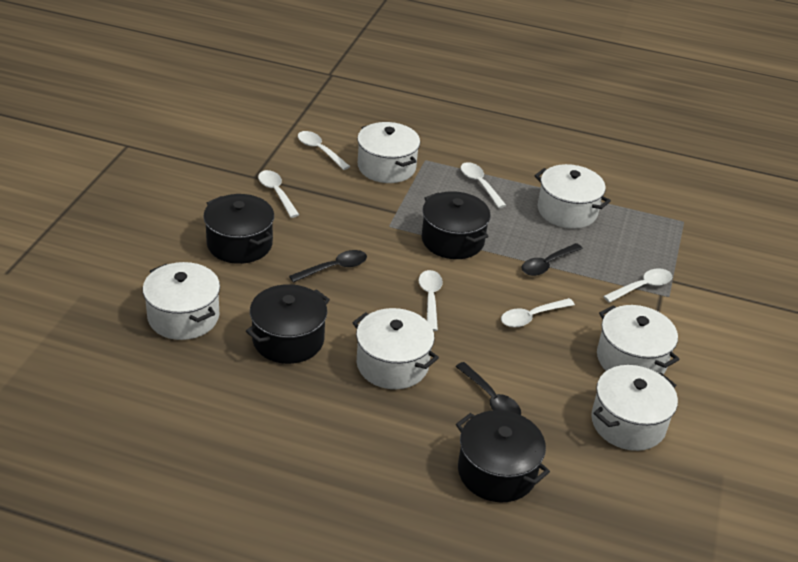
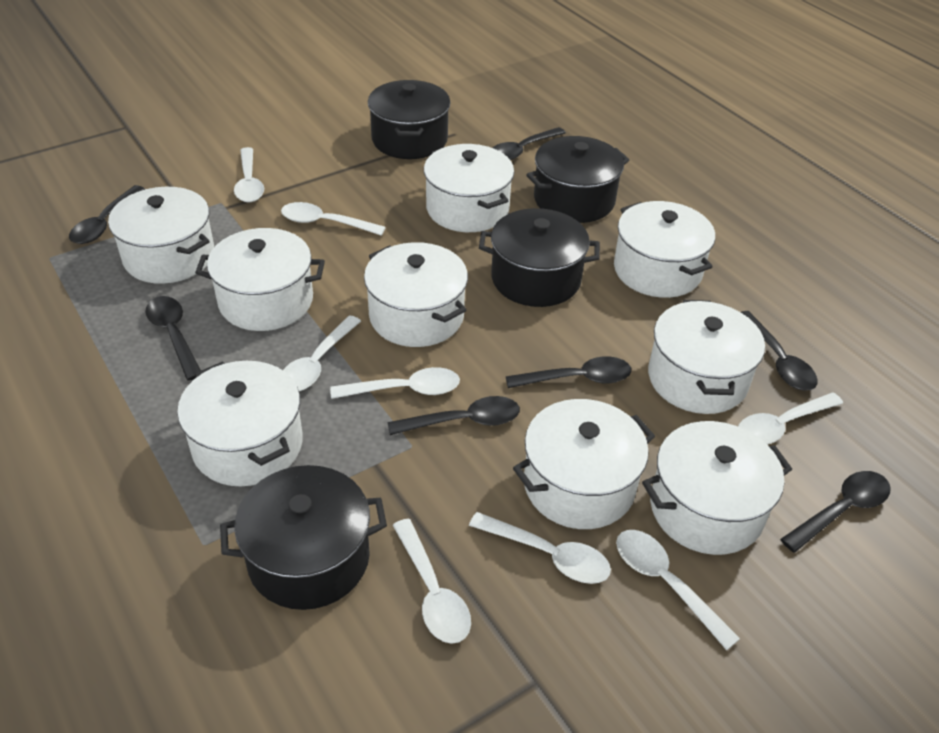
black spoon: [289,250,367,283] [455,362,521,415] [521,243,583,276] = 3 -> [69,185,145,244] [145,296,201,381] [388,396,520,435] [493,127,566,160] [505,356,631,388] [741,311,818,391] [780,471,891,553] = 7
white pot: [143,262,220,340] [352,308,439,389] [357,122,420,183] [535,164,611,229] [591,365,678,451] [597,305,680,374] = 6 -> [108,187,214,284] [177,361,303,486] [195,228,325,331] [364,242,468,347] [424,144,514,232] [513,399,655,529] [614,201,715,298] [642,421,792,555] [648,300,765,414] = 9
white spoon: [258,170,299,218] [298,131,350,170] [418,270,443,331] [461,162,507,208] [501,298,575,328] [603,268,672,303] = 6 -> [234,147,264,202] [281,202,386,236] [283,315,361,391] [330,367,460,399] [393,518,471,644] [469,512,611,584] [616,530,740,650] [738,393,843,445] = 8

